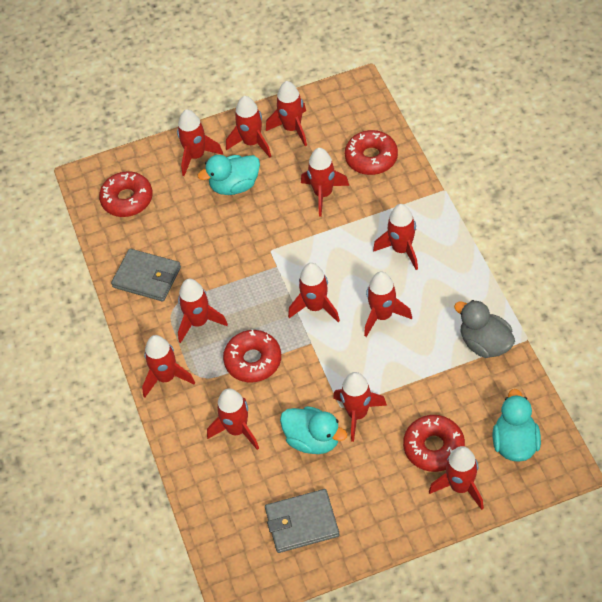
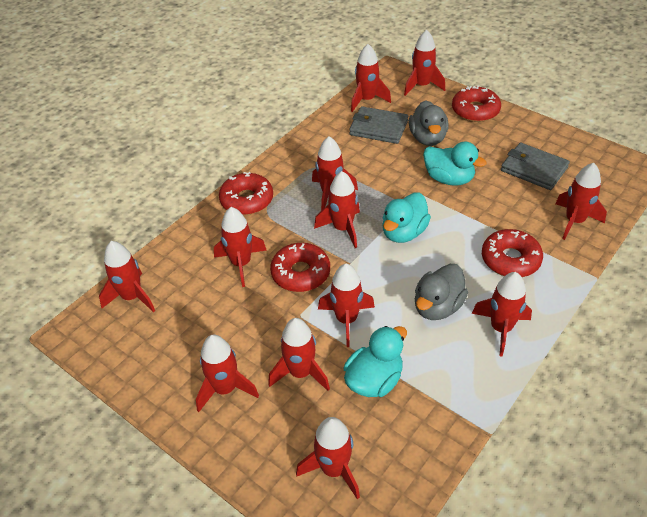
grey duck: [454,300,515,358] = 1 -> [409,100,449,146] [415,264,468,320] = 2

